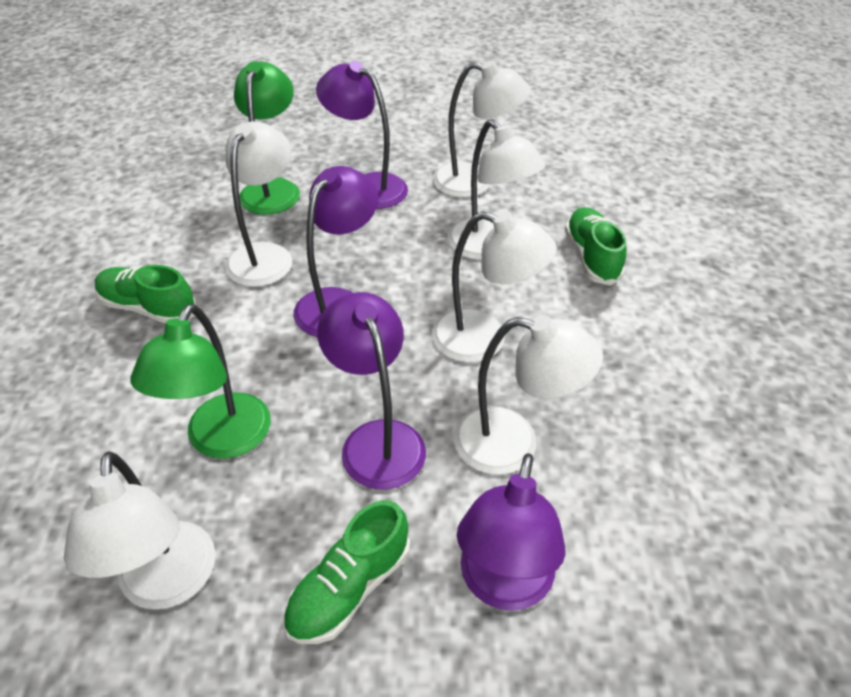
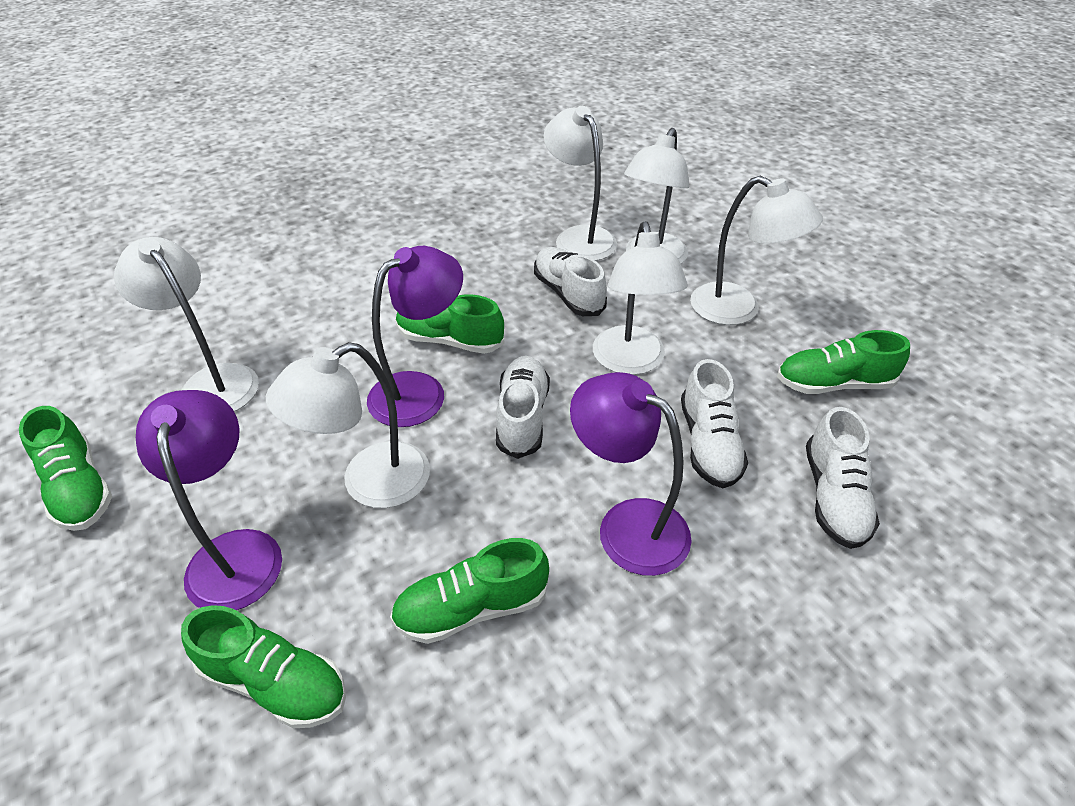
green lamp: [131,304,271,459] [234,61,300,215] = 2 -> none = 0
green shoe: [95,265,197,324] [283,500,410,644] [565,207,626,285] = 3 -> [19,406,112,531] [181,605,346,728] [390,538,549,644] [396,294,504,354] [777,330,910,394] = 5
purple lamp: [294,166,379,337] [316,61,408,209] [317,292,426,490] [457,453,566,611] = 4 -> [136,390,282,610] [367,246,463,427] [570,372,692,576] = 3
white shoe: none = 0 -> [496,356,550,459] [534,247,607,316] [681,359,748,488] [806,407,880,549] = 4

